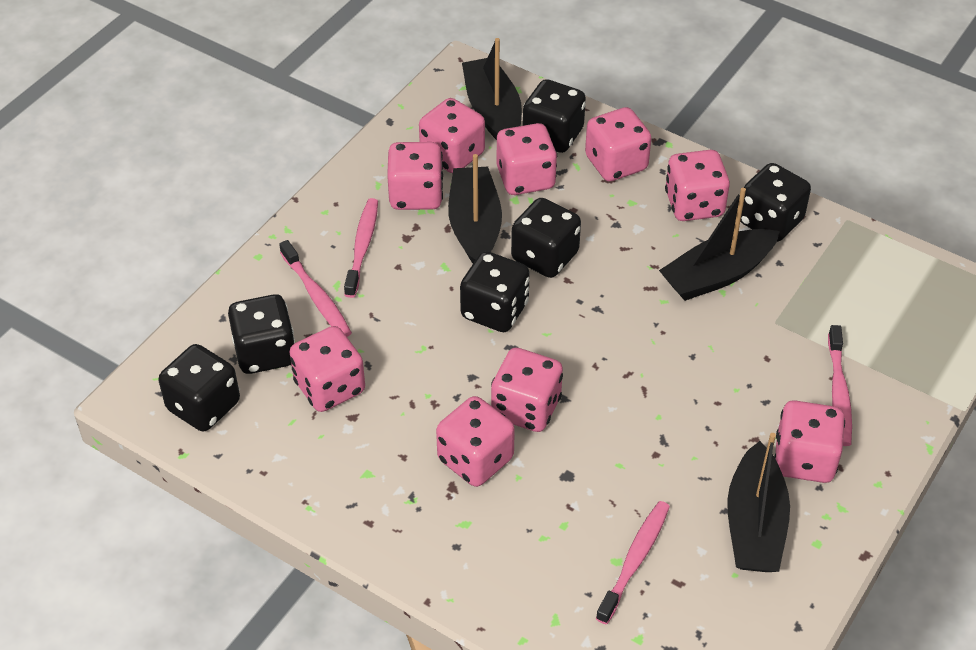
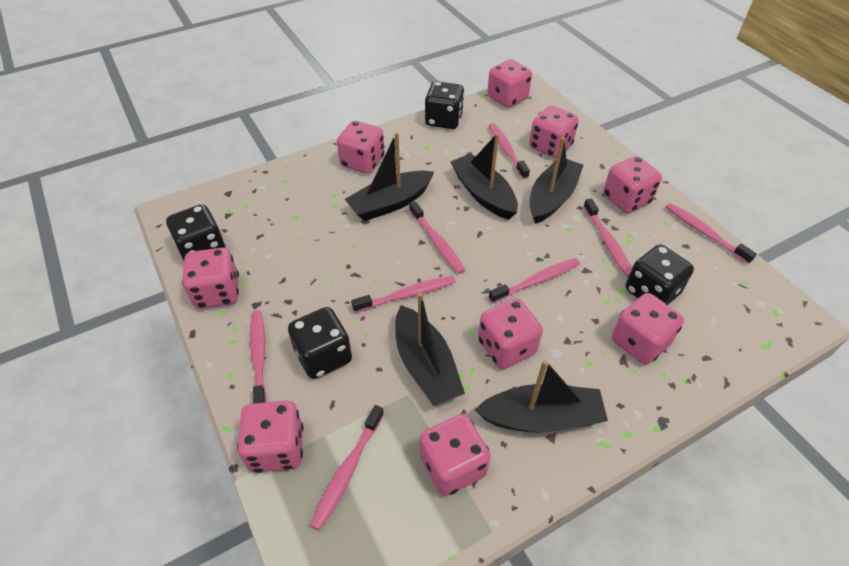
black boat: [448,154,502,263] [462,38,522,140] [659,188,780,301] [727,433,790,572] = 4 -> [345,132,434,221] [395,293,465,406] [451,133,518,220] [475,360,608,432] [530,137,584,224] = 5
black dice: [158,344,240,431] [228,294,295,374] [460,251,530,332] [511,198,581,278] [523,79,586,153] [740,163,811,242] = 6 -> [166,204,225,261] [288,307,352,379] [425,81,465,129] [626,244,694,305] = 4
pink toothbrush: [279,240,352,337] [344,198,378,298] [596,501,670,624] [828,325,852,446] = 4 -> [250,311,267,404] [310,405,384,531] [351,276,456,313] [409,201,465,274] [489,123,530,179] [489,258,580,303] [583,198,632,277] [666,203,757,264] = 8

